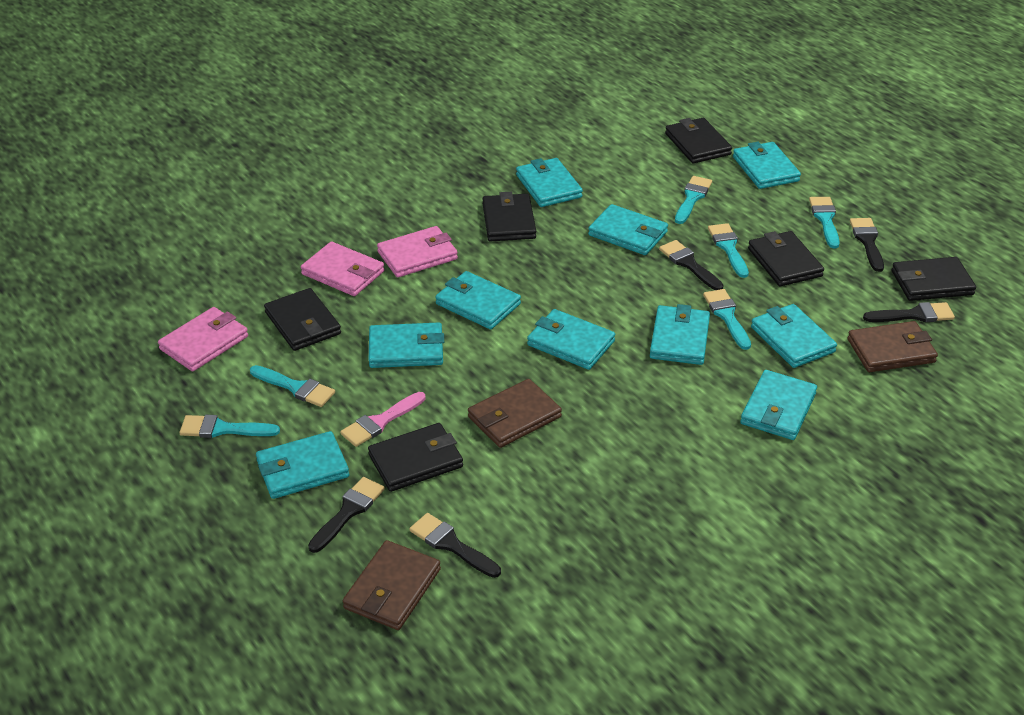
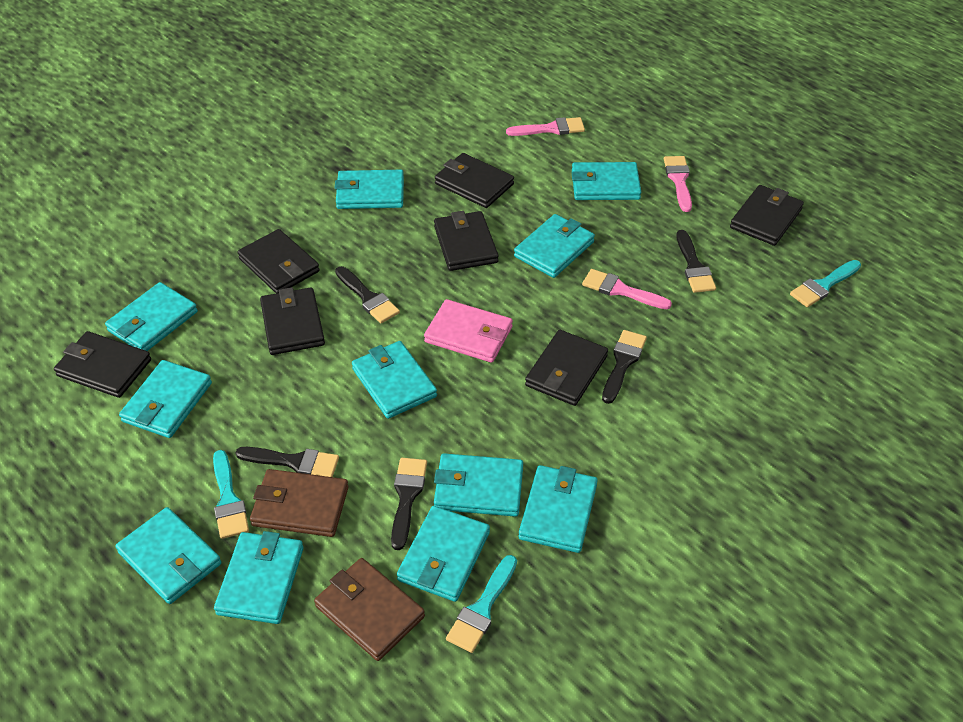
black wallet: [264,288,341,351] [368,423,463,492] [482,192,536,241] [665,118,732,164] [748,231,824,286] [891,257,976,301] = 6 -> [54,331,151,398] [237,229,320,293] [260,287,325,355] [434,211,499,271] [435,153,514,208] [525,330,608,406] [730,185,804,246] = 7
brown wallet: [343,540,441,630] [468,379,562,448] [847,321,938,372] = 3 -> [250,469,349,537] [314,558,425,661] = 2
pink brush: [340,392,425,447] = 1 -> [506,117,585,136] [582,269,672,309] [664,156,692,212] = 3
pink wallet: [158,307,248,371] [301,242,385,296] [377,226,458,277] = 3 -> [424,299,513,363] = 1
turquoise brush: [180,415,280,438] [250,365,335,407] [675,176,712,224] [703,289,751,350] [708,223,749,278] [809,197,840,248] = 6 -> [213,450,249,539] [446,555,517,653] [790,260,861,307] = 3
turquoise wallet: [256,431,349,499] [369,322,444,368] [435,271,521,329] [516,158,583,207] [527,309,615,370] [588,204,668,255] [650,304,710,365] [733,142,801,189] [740,370,817,440] [751,304,837,368] = 10 -> [105,282,198,351] [115,507,221,604] [119,360,212,438] [214,531,304,624] [335,170,404,209] [352,341,437,419] [397,506,490,602] [434,453,523,517] [514,214,595,278] [519,465,598,553] [572,162,641,200] = 11

